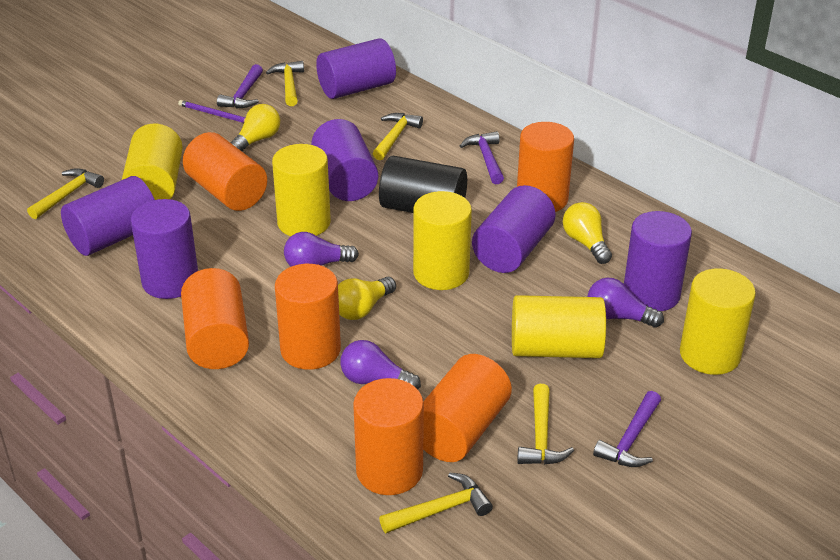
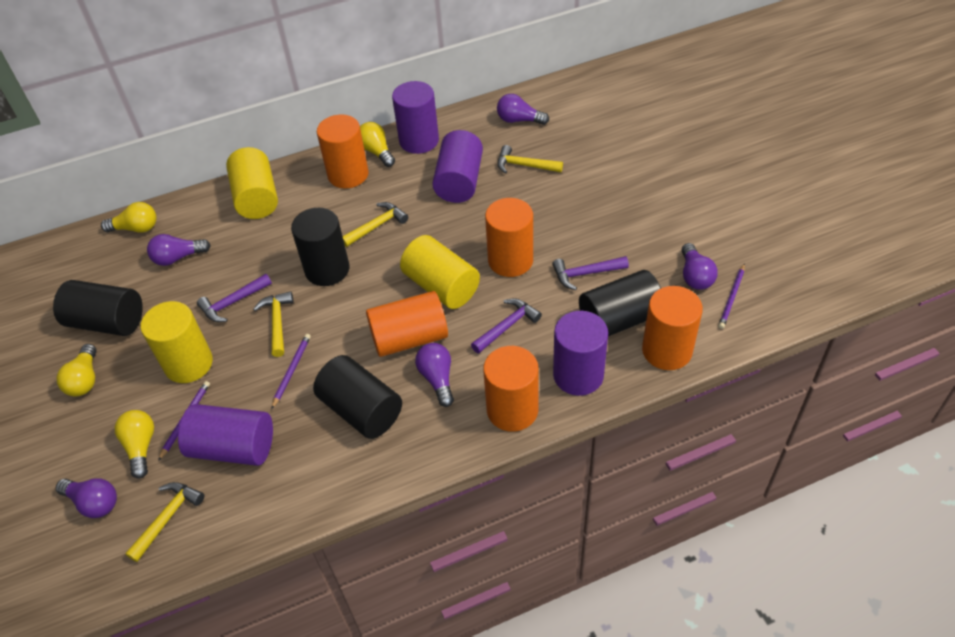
black cylinder: [379,156,467,213] = 1 -> [53,280,143,336] [291,208,350,286] [313,355,402,439] [579,270,661,336] = 4
orange cylinder: [181,268,249,369] [183,132,267,211] [275,264,341,370] [353,378,424,495] [423,354,512,462] [517,122,574,212] = 6 -> [317,114,369,188] [366,291,448,357] [483,346,539,432] [485,198,533,277] [642,286,703,370] = 5
purple cylinder: [61,176,155,256] [131,199,198,299] [311,119,378,201] [316,38,396,99] [472,185,556,273] [624,211,692,311] = 6 -> [178,404,273,466] [392,81,439,154] [432,130,483,203] [553,311,608,396] = 4
purple light bulb: [284,232,359,267] [340,340,421,390] [588,278,664,328] = 3 -> [56,478,117,518] [147,234,211,266] [415,343,454,407] [497,94,549,125] [682,243,718,290] = 5
purple pencil: [178,100,246,123] = 1 -> [158,381,210,461] [272,334,311,409] [718,264,745,329] = 3
yellow cylinder: [122,124,183,200] [272,144,331,236] [413,191,472,290] [512,295,606,358] [680,268,756,375] = 5 -> [141,301,213,383] [226,147,278,219] [400,235,480,309] = 3
yellow hammer: [27,168,104,219] [266,61,304,106] [373,113,423,160] [379,472,493,533] [517,384,574,464] = 5 -> [125,482,204,562] [253,291,293,357] [343,202,408,247] [497,145,563,174] = 4
yellow light bulb: [230,104,280,151] [338,277,396,320] [563,202,612,264] = 3 -> [57,344,97,396] [101,202,156,233] [115,410,154,479] [360,122,395,167] = 4

